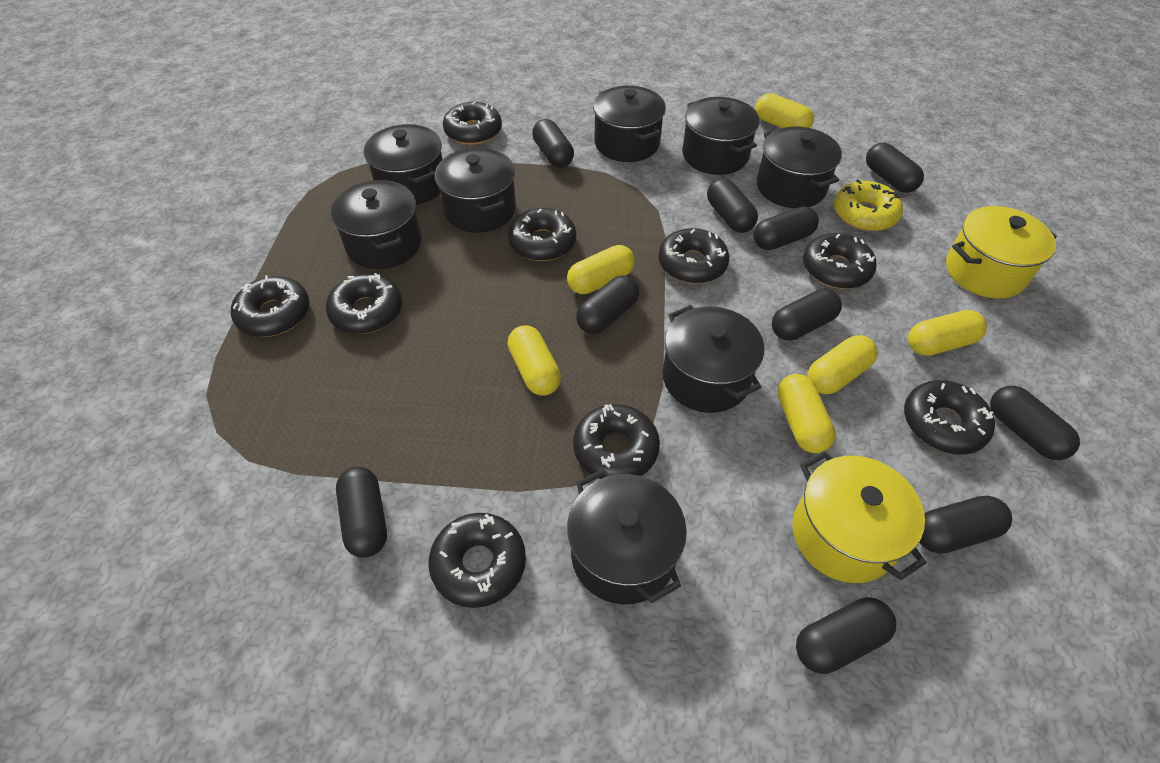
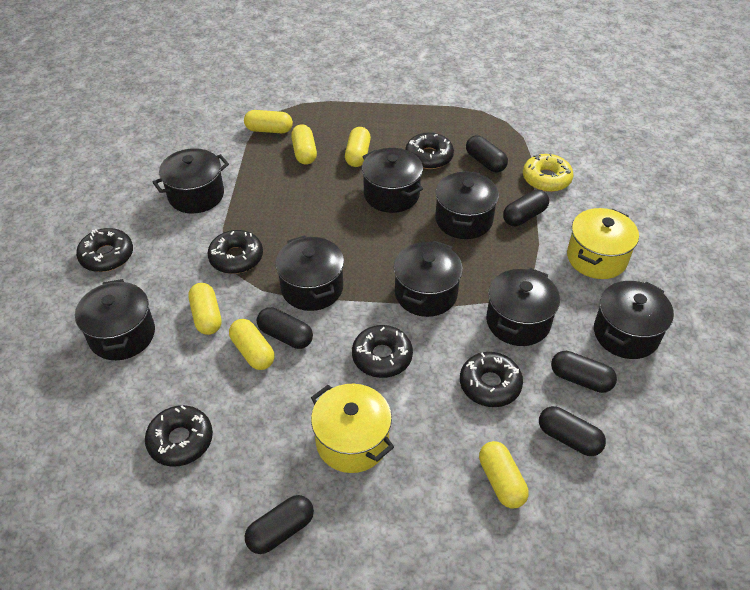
black capsule: [336,467,387,558] [532,119,574,168] [576,275,639,334] [707,178,758,233] [753,206,819,250] [772,289,842,340] [796,597,896,674] [866,143,924,193] [919,496,1012,554] [990,386,1080,460] = 10 -> [245,495,314,554] [257,307,313,349] [466,135,508,172] [503,190,549,226] [539,406,606,456] [551,351,617,393] = 6
black donut: [231,275,310,337] [326,273,402,334] [429,513,526,608] [443,102,502,145] [508,208,576,261] [573,404,660,479] [658,228,729,284] [803,233,877,289] [904,380,995,455] = 9 -> [76,228,133,272] [145,405,213,467] [207,230,263,274] [352,325,413,378] [405,133,454,169] [460,352,523,407] = 6

